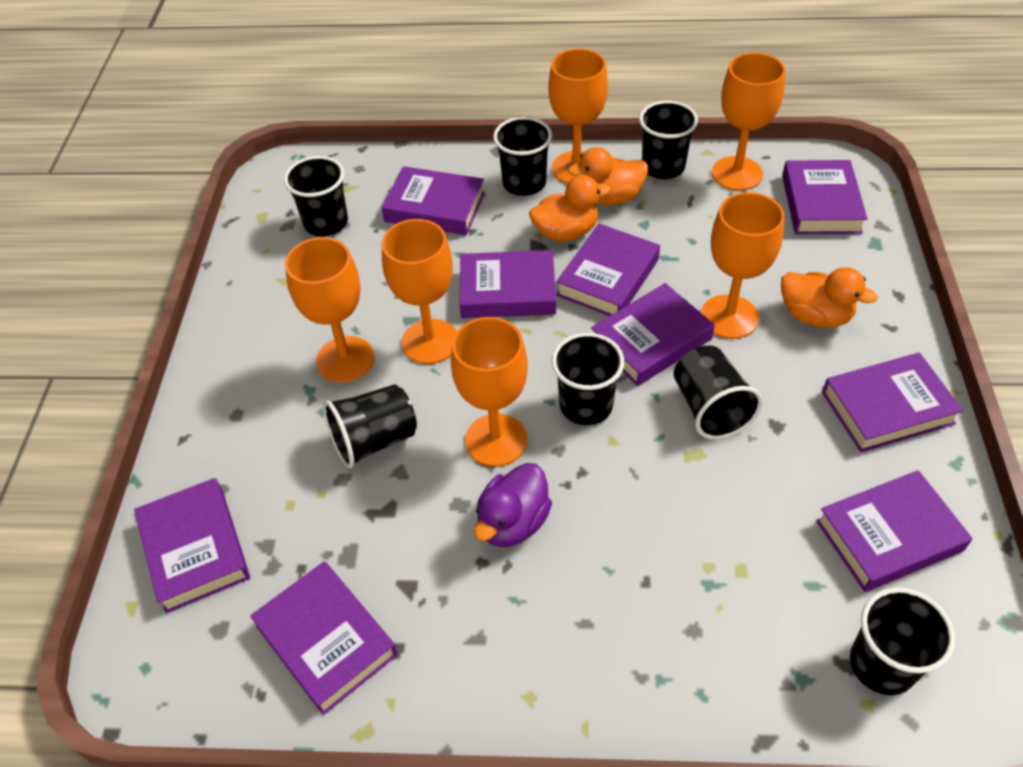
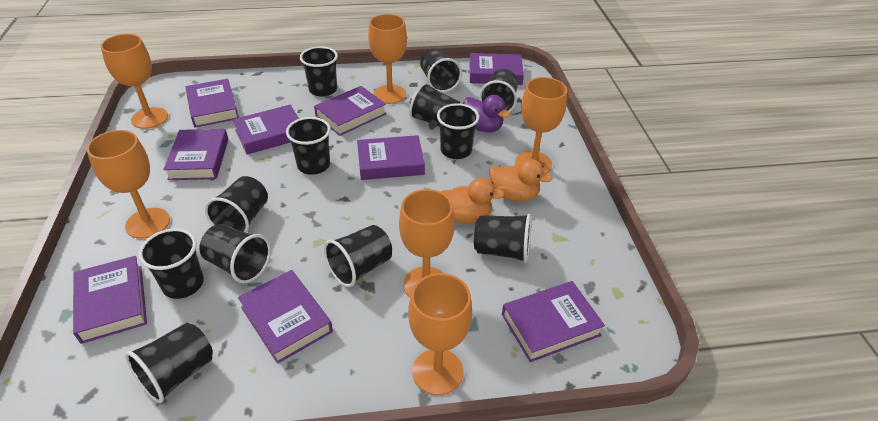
black cup: [284,156,348,236] [323,384,417,468] [493,117,552,196] [552,333,624,425] [639,101,698,179] [674,345,763,439] [850,587,955,695] = 7 -> [125,323,213,403] [139,228,204,299] [199,224,271,283] [205,176,268,233] [286,117,331,175] [300,46,338,97] [324,225,392,287] [409,82,460,127] [420,48,462,92] [437,103,479,159] [474,214,531,263] [479,69,518,113] = 12
orange duck: [529,175,611,242] [568,147,648,205] [781,267,878,328] = 3 -> [441,178,505,223] [489,159,552,202] = 2

